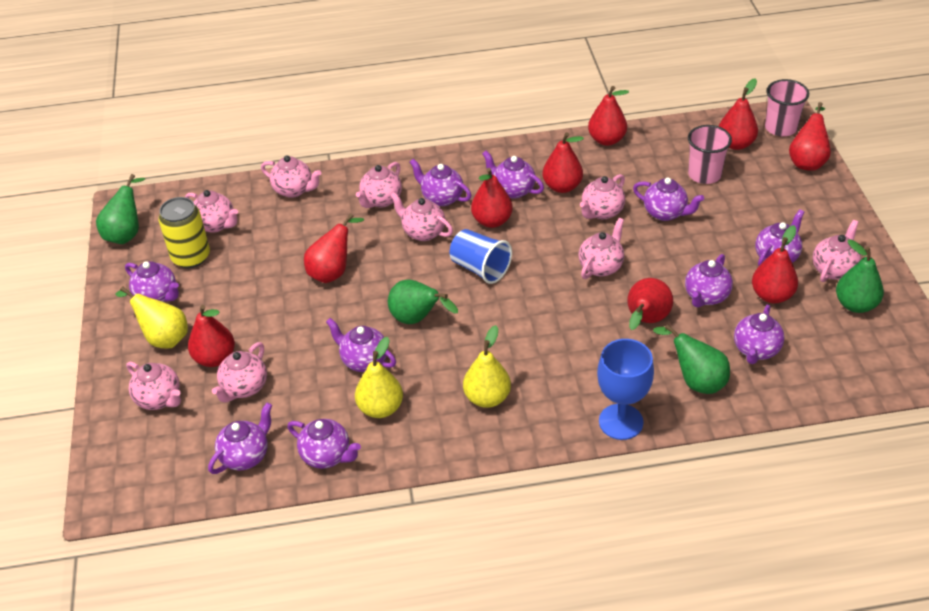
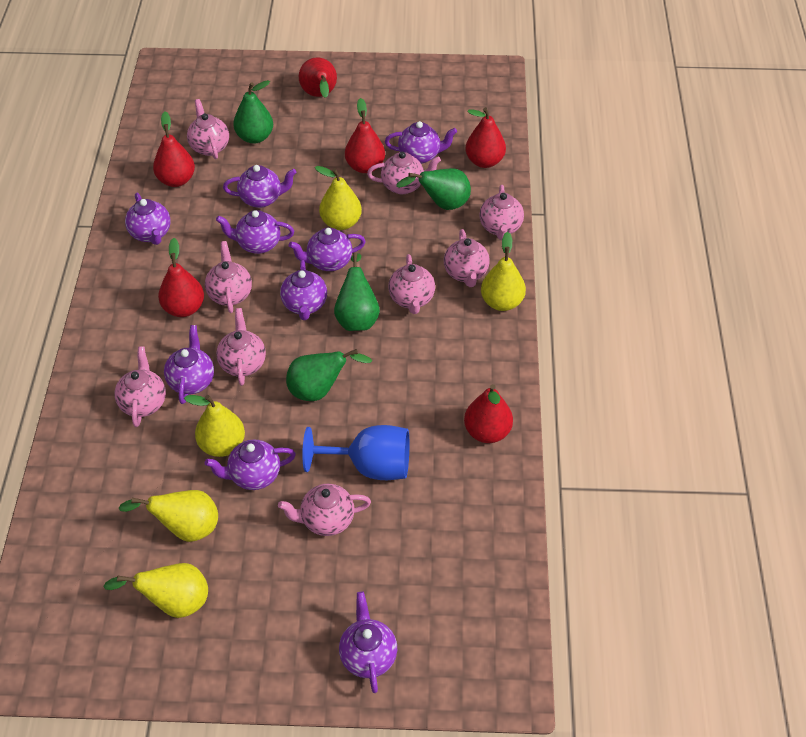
blue cup: [450,229,512,284] = 1 -> none = 0
pink cup: [688,125,732,184] [765,79,809,136] = 2 -> none = 0
purple teapot: [125,261,179,302] [208,403,272,474] [287,419,361,469] [326,318,396,372] [410,159,472,206] [482,151,544,198] [633,177,704,221] [685,254,733,308] [734,304,784,364] [755,209,804,266] = 10 -> [125,193,171,245] [164,325,214,404] [205,439,296,490] [216,210,294,254] [223,165,297,208] [280,260,327,320] [288,227,366,271] [339,591,397,693] [385,121,457,164] = 9
red pear: [188,305,235,367] [304,213,364,283] [471,168,513,228] [543,132,584,193] [588,86,629,146] [627,278,673,330] [719,78,758,150] [752,225,798,303] [789,102,831,171] = 9 -> [153,111,195,187] [158,238,204,317] [299,57,337,98] [345,98,385,173] [464,384,513,443] [466,107,506,168] = 6
yellow can: [158,197,210,268] = 1 -> none = 0
yellow pear: [115,286,188,349] [355,337,403,418] [463,325,511,408] = 3 -> [103,563,208,618] [119,490,218,542] [184,395,245,457] [315,166,362,230] [481,232,526,311] = 5

